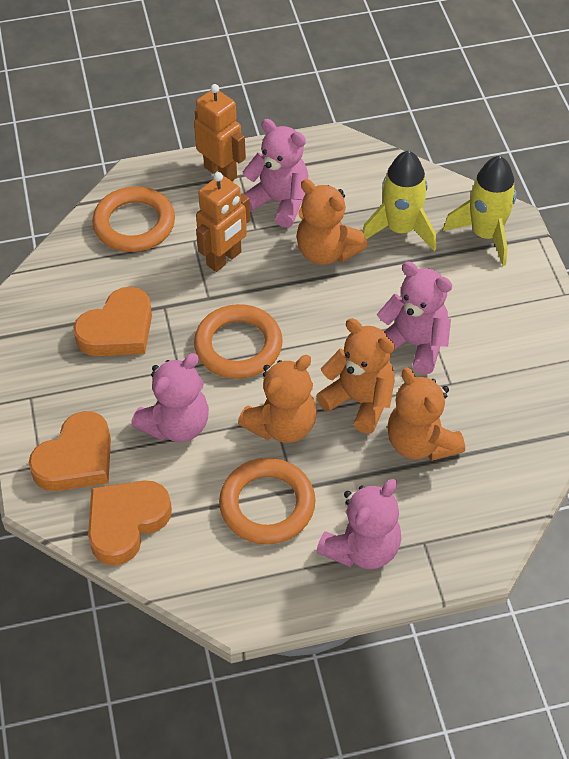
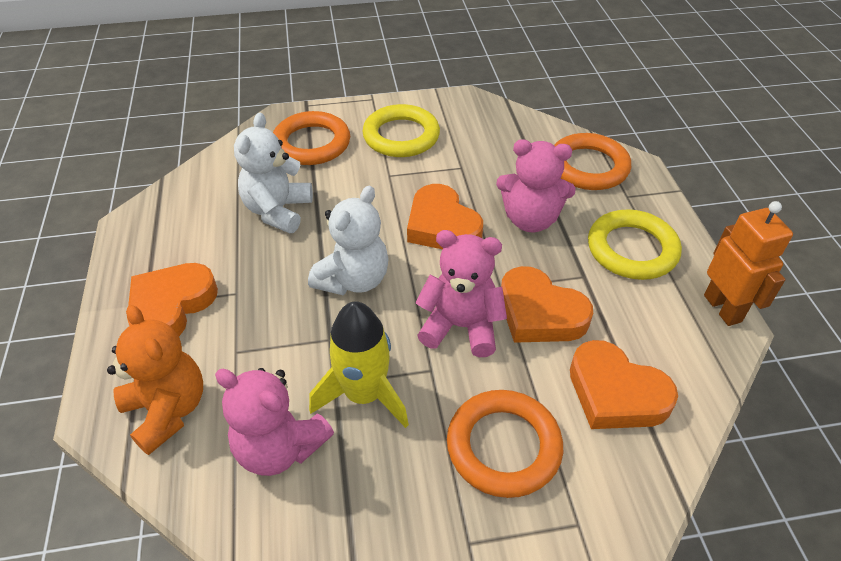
orange heart: [29,411,111,491] [73,287,152,356] [88,480,172,565] = 3 -> [127,263,218,336] [407,184,483,249] [501,266,593,343] [570,340,678,429] = 4
orange robot: [194,84,246,181] [196,172,251,272] = 2 -> [704,201,793,326] = 1
orange teddy bear: [238,355,317,443] [296,179,368,265] [316,318,395,434] [387,367,465,461] = 4 -> [107,305,203,455] = 1
pink teddy bear: [131,353,209,442] [243,119,309,228] [316,479,401,569] [377,262,452,374] = 4 -> [215,368,334,476] [415,230,507,357] [496,139,576,232] = 3
white teddy bear: none = 0 -> [234,113,313,233] [308,185,389,295] = 2
yellow ring: none = 0 -> [362,104,440,157] [588,209,682,280] = 2
yellow rocket: [363,150,436,251] [443,156,516,266] = 2 -> [309,301,409,428] = 1

